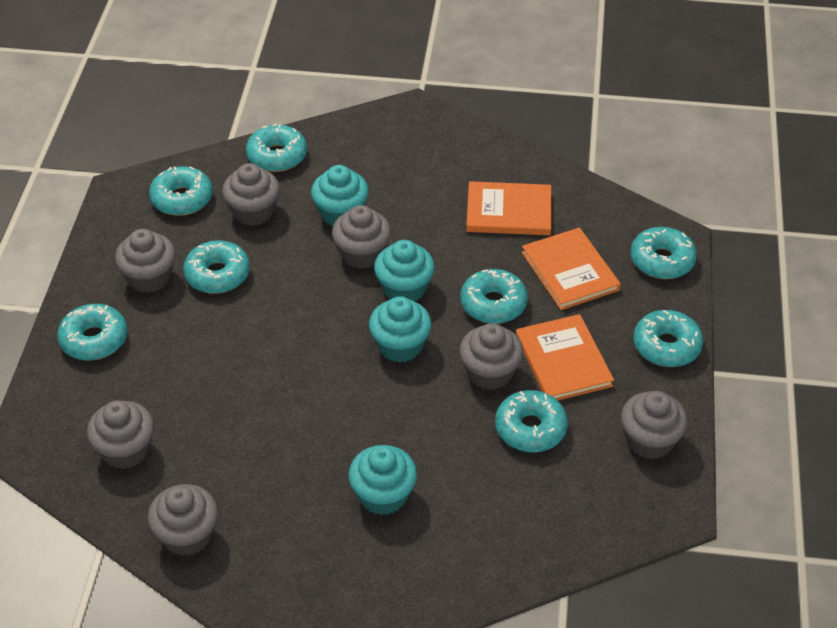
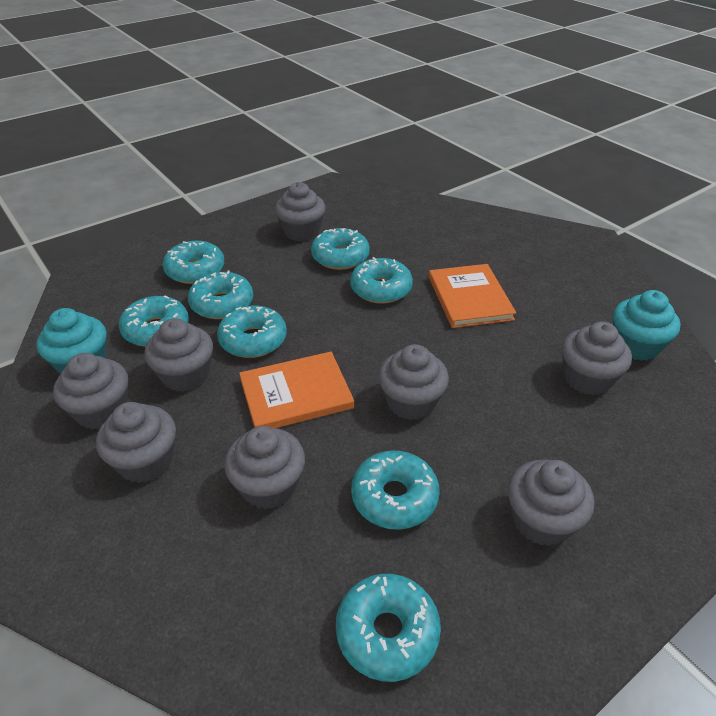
grey cupcake: [87,401,154,469] [115,229,175,293] [148,484,218,556] [222,163,280,226] [332,205,391,269] [459,323,523,390] [621,391,688,459] = 7 -> [53,353,128,429] [96,402,176,483] [144,318,213,392] [224,426,305,509] [275,182,325,241] [378,344,449,420] [508,460,594,546] [562,321,632,395] = 8
orange book: [466,181,551,235] [516,314,614,400] [522,228,621,310] = 3 -> [239,352,354,428] [429,264,516,328] = 2
turquoise cupcake: [311,165,369,226] [348,445,417,515] [369,296,431,362] [374,240,435,302] = 4 -> [37,308,106,375] [613,290,681,361] = 2

